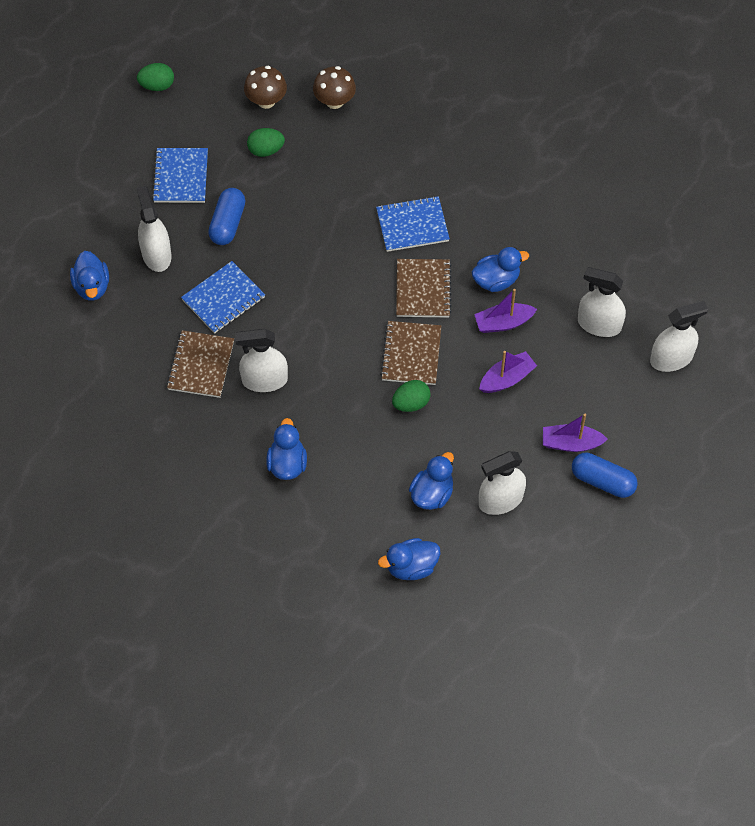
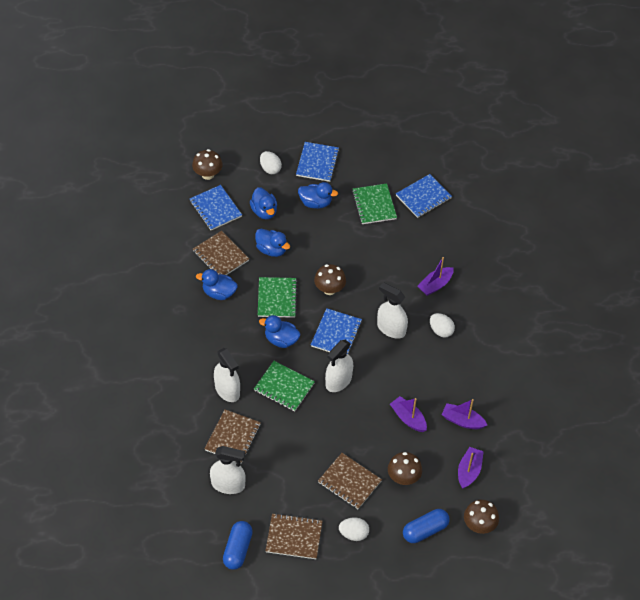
blue notebook: [152,148,208,203] [181,261,265,334] [376,196,450,252] = 3 -> [190,185,242,230] [296,142,339,182] [311,308,362,355] [396,174,452,218] = 4
brown mushroom: [244,66,287,109] [313,66,356,109] = 2 -> [192,149,223,180] [314,264,346,295] [388,452,422,485] [464,500,499,534] = 4
brown notebook: [166,330,234,398] [380,321,441,385] [396,259,452,317] = 3 -> [193,231,249,275] [205,409,261,463] [265,513,323,559] [318,453,382,509] = 4
green egg: [137,63,174,91] [247,128,285,157] [392,380,431,412] = 3 -> none = 0
green notebook: none = 0 -> [254,361,315,412] [258,277,297,318] [352,183,397,224] = 3
purple boat: [474,289,537,333] [479,351,537,393] [543,414,608,452] = 3 -> [390,396,427,432] [418,257,454,296] [442,399,487,429] [458,447,484,489] = 4
white egg: none = 0 -> [260,151,282,174] [339,518,369,541] [430,313,455,338] = 3
white spray bottle: [137,186,171,272] [235,329,288,392] [479,451,526,515] [578,267,626,337] [650,301,708,372] = 5 -> [210,446,246,494] [214,348,240,402] [325,340,353,392] [377,282,408,339] = 4

